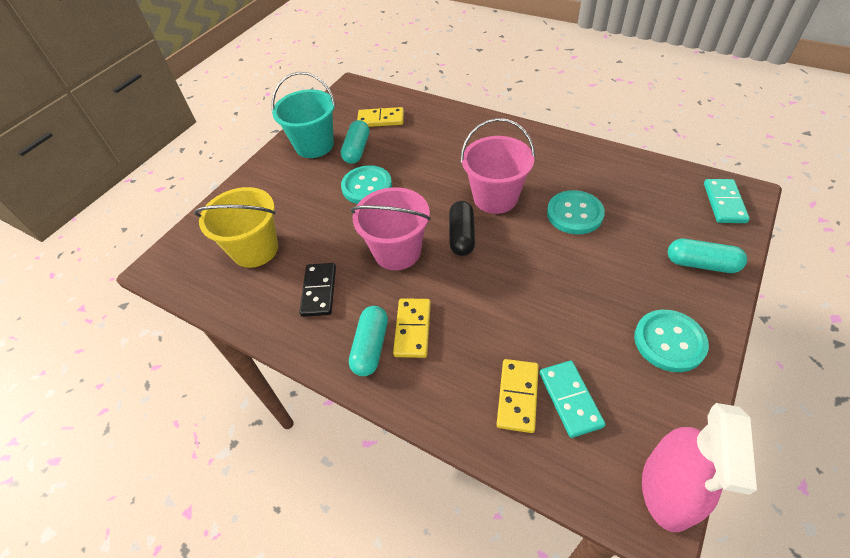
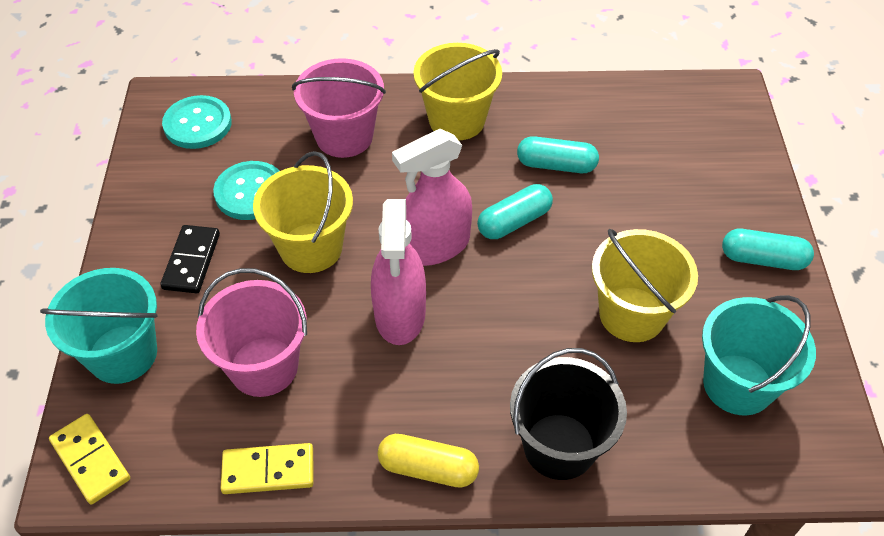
black bucket: none = 0 -> [510,348,627,480] = 1
black capsule: [449,201,475,256] = 1 -> none = 0
pink spray bottle: [642,403,757,532] = 1 -> [371,199,426,345] [392,129,472,266] = 2
turquoise bucket: [271,72,336,158] = 1 -> [40,268,158,384] [702,295,816,416] = 2
turquoise button: [341,165,392,204] [547,190,605,234] [634,310,709,372] = 3 -> [162,95,232,149] [213,161,279,220] = 2
turquoise domino: [540,361,606,438] [704,179,750,223] = 2 -> none = 0
yellow bucket: [194,187,278,268] = 1 -> [253,151,353,273] [414,43,502,140] [592,229,698,342] = 3
yellow capsule: none = 0 -> [377,434,479,488] = 1
yellow domino: [357,107,404,127] [393,299,431,358] [497,359,539,433] = 3 -> [49,414,130,504] [221,443,313,494] = 2

